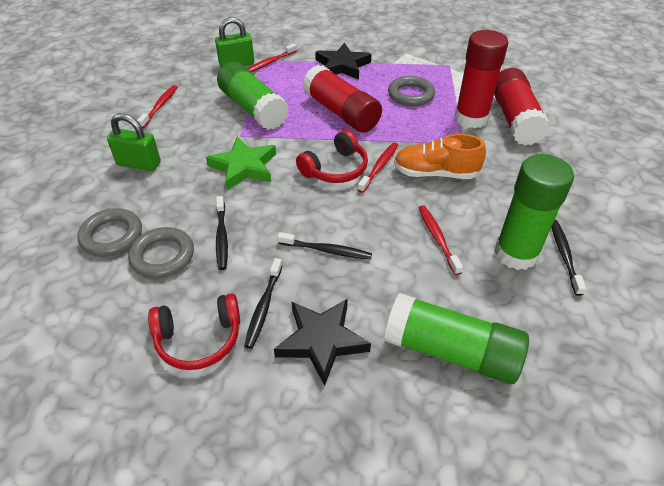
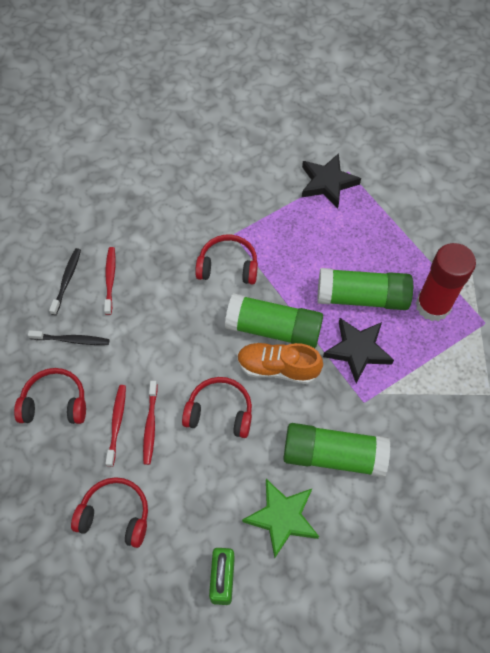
black toothbrush: [216,196,228,270] [244,258,283,349] [277,232,372,260] [552,220,586,296] = 4 -> [28,330,110,345] [49,248,81,315] = 2
green padlock: [107,113,161,171] [215,17,254,68] = 2 -> [209,548,235,605] = 1
grey ring: [77,208,142,257] [128,227,194,278] [388,76,435,106] = 3 -> none = 0
red glue stick: [302,65,382,133] [455,30,508,128] [494,68,550,146] = 3 -> [416,243,476,321] = 1
red headphones: [148,293,240,370] [296,130,368,183] = 2 -> [14,368,86,424] [71,477,148,548] [182,377,252,438] [195,235,258,285] = 4
red toothbrush: [137,85,177,128] [247,43,297,72] [358,142,398,193] [419,205,463,275] = 4 -> [104,247,115,315] [105,385,126,467] [143,381,157,465] = 3

